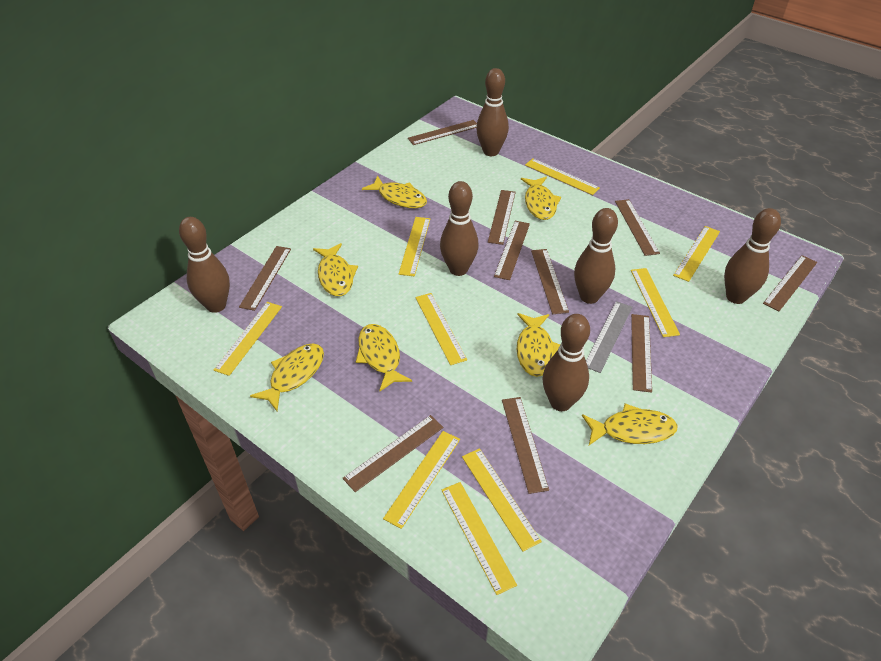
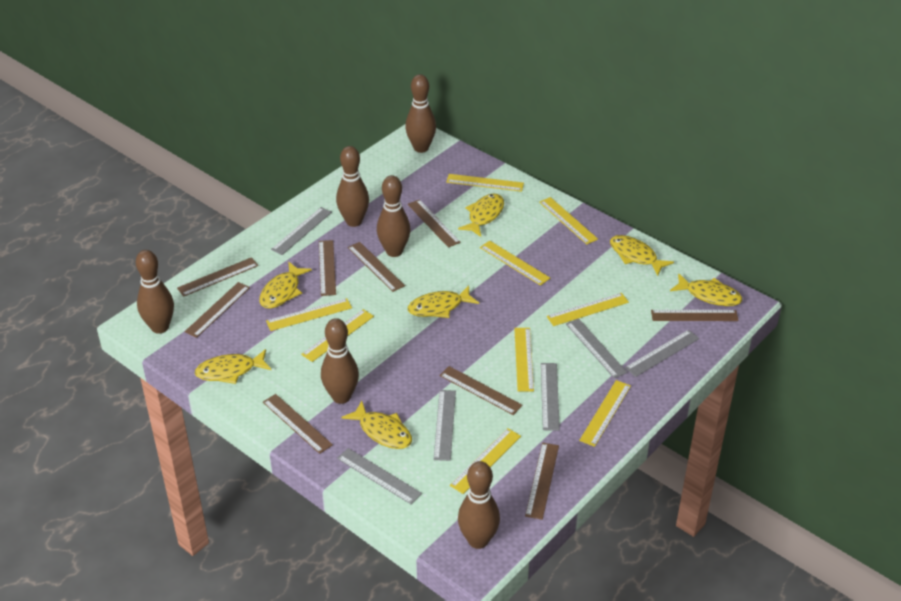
brown ruler: [239,246,291,311] [343,415,443,492] [408,120,477,145] [488,190,516,245] [494,221,530,280] [502,397,549,494] [531,249,569,314] [615,199,660,256] [631,314,652,393] [763,255,817,311] = 10 -> [177,257,258,297] [185,282,250,338] [263,394,333,454] [319,240,336,296] [348,242,405,292] [408,199,461,248] [439,366,523,415] [525,443,559,520] [651,310,739,321] = 9
grey ruler: [586,301,632,373] = 1 -> [271,207,332,255] [337,448,422,505] [434,390,456,461] [541,363,560,431] [566,318,627,378] [625,330,700,377] = 6

